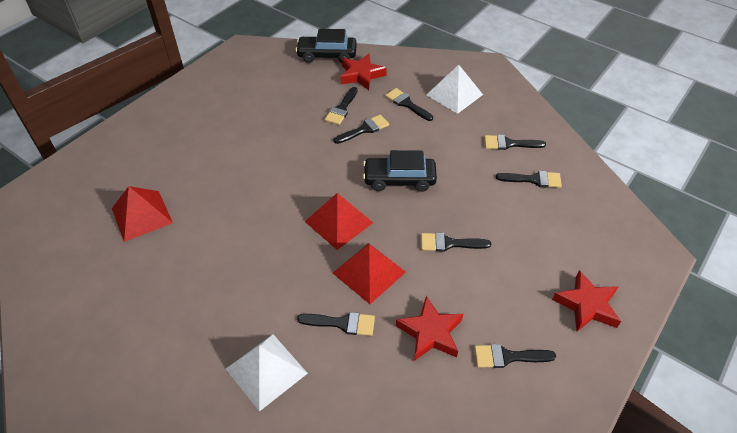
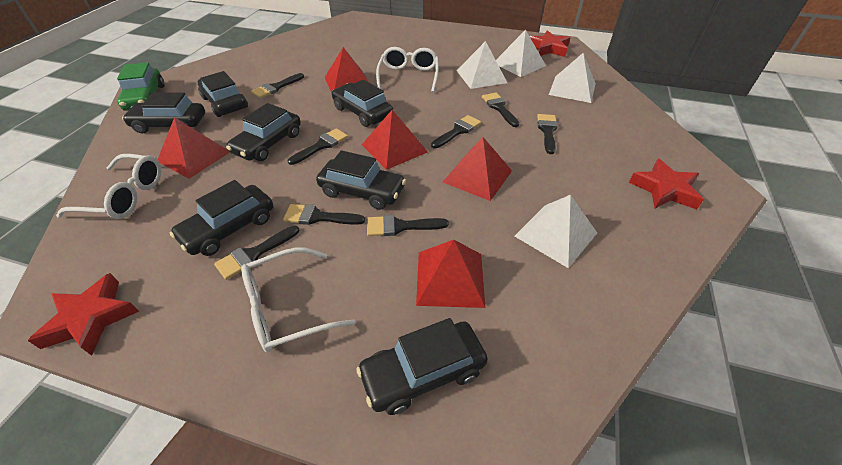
black car: [296,29,357,63] [363,150,437,192] = 2 -> [122,93,205,134] [170,180,273,256] [198,71,248,117] [226,103,301,161] [316,150,406,210] [332,80,393,127] [356,318,488,415] = 7
green car: none = 0 -> [117,62,165,111] = 1
red pyramid: [112,186,173,242] [304,193,373,250] [333,243,406,304] = 3 -> [158,117,230,179] [325,47,369,93] [362,110,428,170] [416,240,485,308] [443,137,512,201] = 5
white glasses: none = 0 -> [56,154,161,219] [241,248,356,353] [376,47,439,92] = 3
white pyramid: [226,334,308,412] [426,65,483,114] = 2 -> [456,41,507,89] [496,30,546,77] [515,195,597,268] [549,53,596,103] = 4

